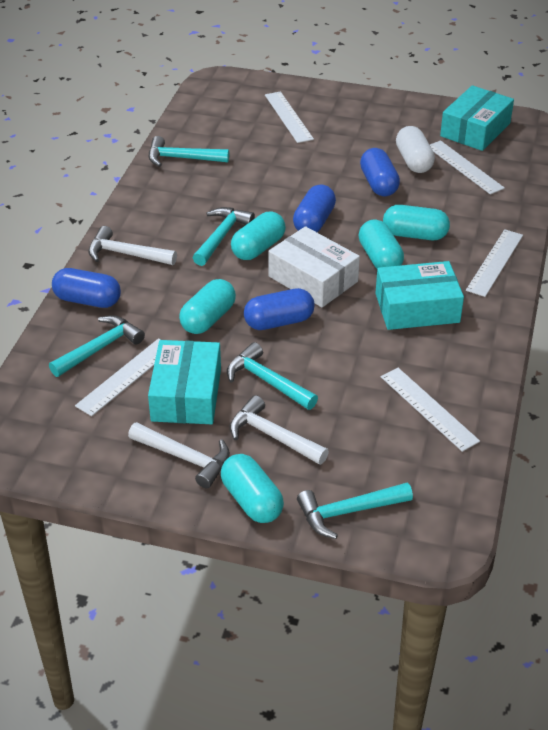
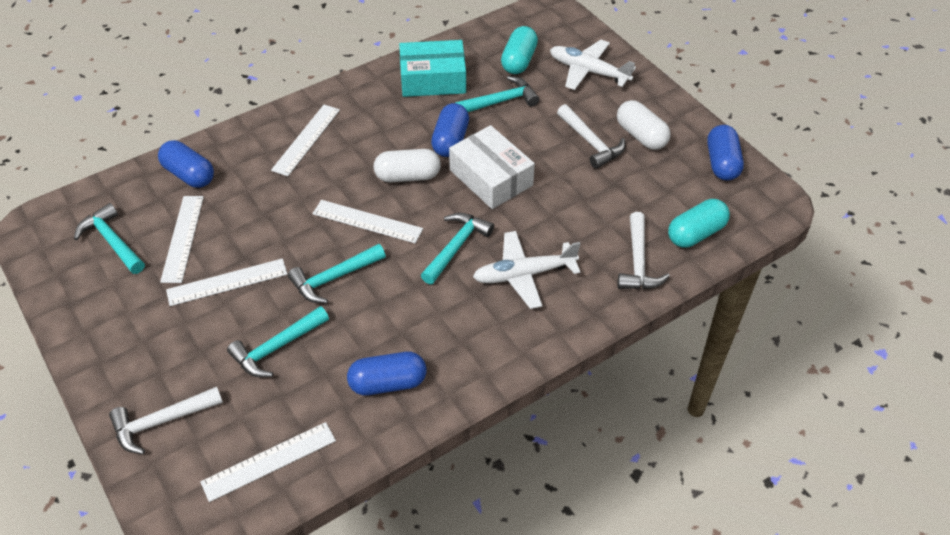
turquoise box: [148,340,221,424] [375,261,464,330] [440,85,514,151] = 3 -> [399,40,466,97] = 1
turquoise capsule: [179,279,236,334] [221,454,284,523] [231,212,286,260] [359,219,404,268] [383,205,450,240] = 5 -> [501,26,538,74] [668,199,730,248] = 2
white capsule: [396,126,435,173] = 1 -> [374,149,441,182] [617,100,671,150] = 2
white plane: none = 0 -> [473,231,580,309] [550,40,636,90] = 2

